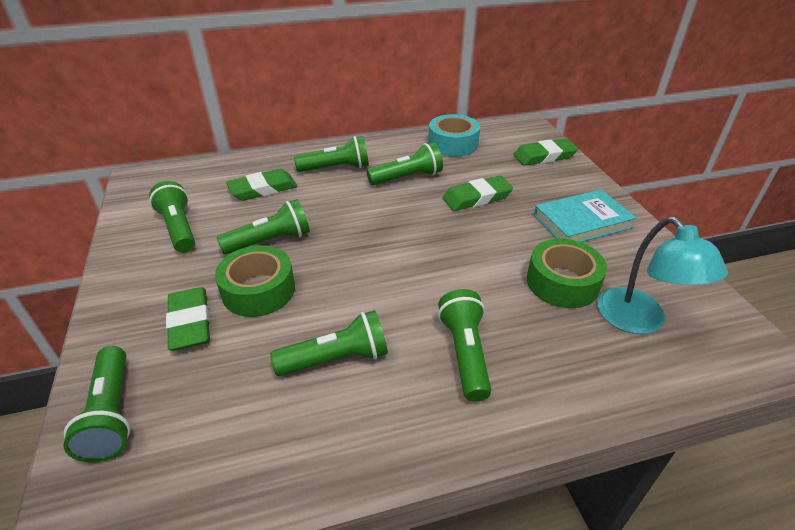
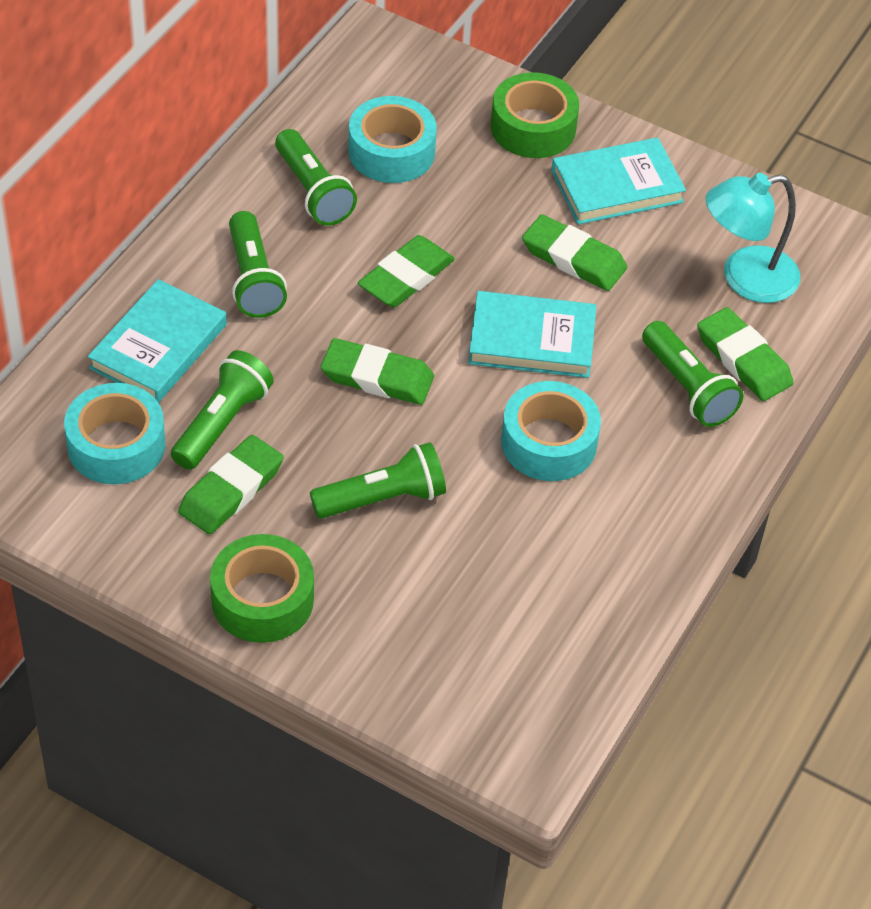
green eraser: [166,287,210,351] [226,169,298,201] [443,176,513,211] [513,138,578,166] = 4 -> [178,435,284,534] [321,338,434,405] [358,235,455,307] [522,214,627,291] [697,307,793,401] = 5
green flashlight: [64,346,131,462] [149,181,195,253] [216,199,310,255] [270,310,388,376] [294,136,369,172] [366,142,443,185] [438,289,491,402] = 7 -> [171,350,274,470] [229,211,287,318] [275,129,357,226] [310,442,446,519] [642,321,743,427] = 5
turquoise book: [534,190,636,242] = 1 -> [88,279,227,403] [468,291,596,378] [551,138,686,225] = 3
turquoise tape: [428,114,480,157] = 1 -> [64,383,165,484] [348,96,437,183] [501,381,601,481] = 3

